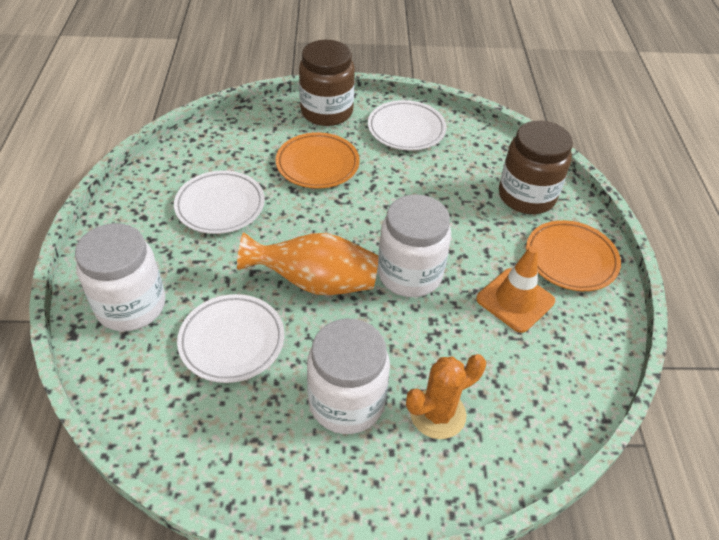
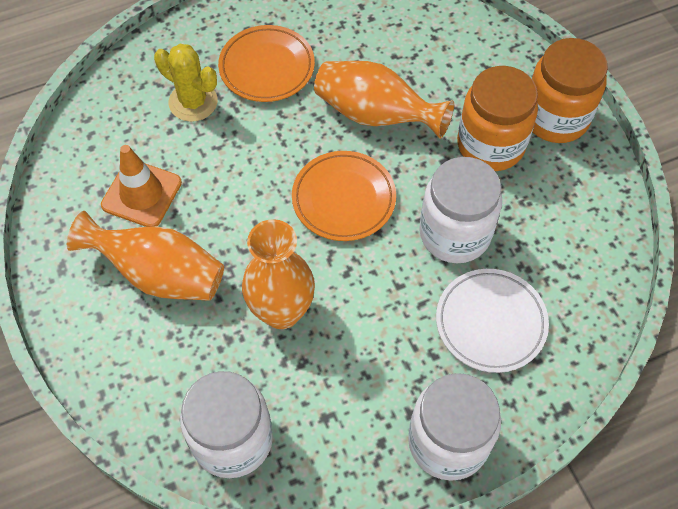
brown jar: [299,40,355,126] [499,120,573,214] = 2 -> none = 0
orange cactus: [406,354,486,439] = 1 -> none = 0
orange jar: none = 0 -> [457,66,538,171] [532,38,608,143] = 2
orange vase: [237,232,379,295] = 1 -> [67,211,224,301] [242,219,315,329] [314,61,454,139] = 3
white plate: [174,170,265,234] [177,294,285,383] [368,100,447,151] = 3 -> [436,269,549,373] = 1
yellow cactus: none = 0 -> [154,44,218,122] = 1

